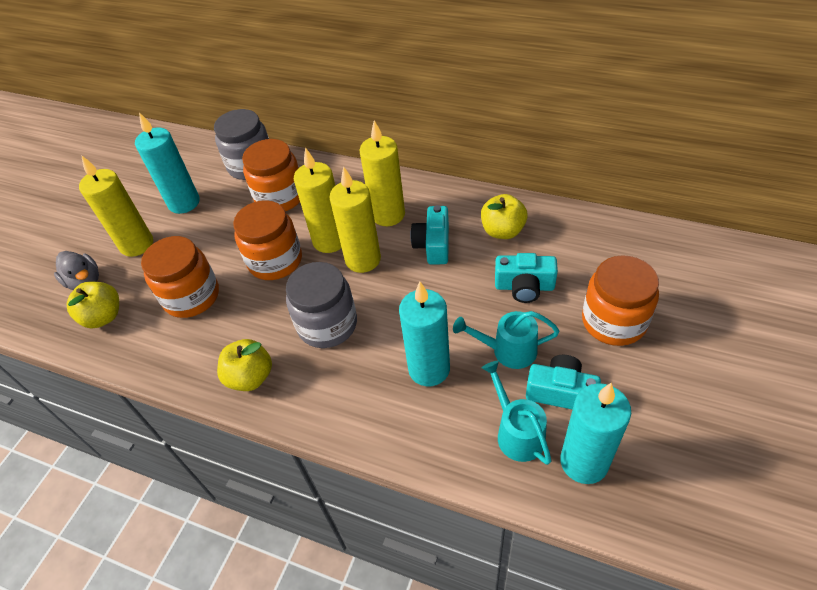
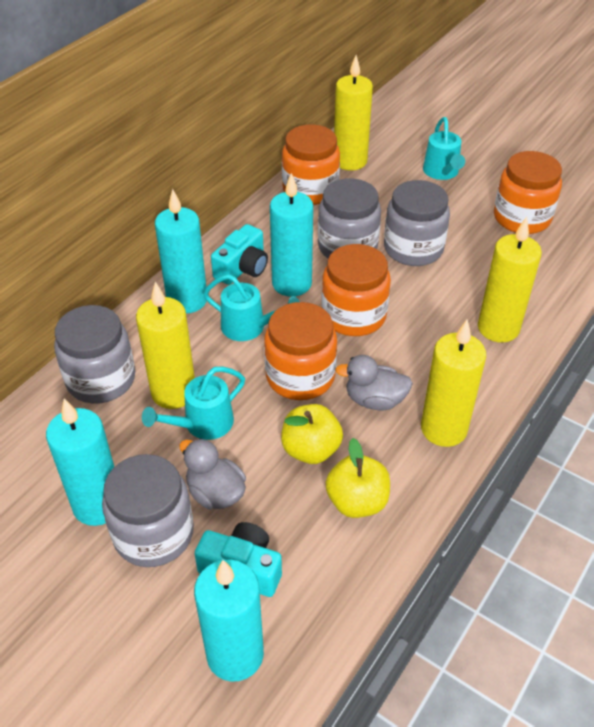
grey duck: [54,251,99,290] = 1 -> [179,438,246,509] [335,355,413,411] = 2
grey jar: [214,109,269,180] [286,262,357,348] = 2 -> [54,305,135,404] [102,454,194,567] [318,178,381,258] [384,180,450,266] = 4
turquoise camera: [410,205,449,265] [495,253,558,303] [526,355,601,410] = 3 -> [195,522,282,597] [211,224,268,285] = 2
turquoise candle: [135,112,200,214] [399,282,450,386] [560,383,631,484] = 3 -> [46,398,114,526] [155,189,207,313] [194,560,264,682] [270,173,313,297] = 4
turquoise watering can: [453,311,560,369] [482,361,552,465] = 2 -> [142,366,245,440] [203,274,300,341] [423,117,465,180] = 3
yellow apple: [67,282,119,328] [217,339,272,391] [481,194,528,239] = 3 -> [281,404,343,464] [325,438,390,518] = 2

